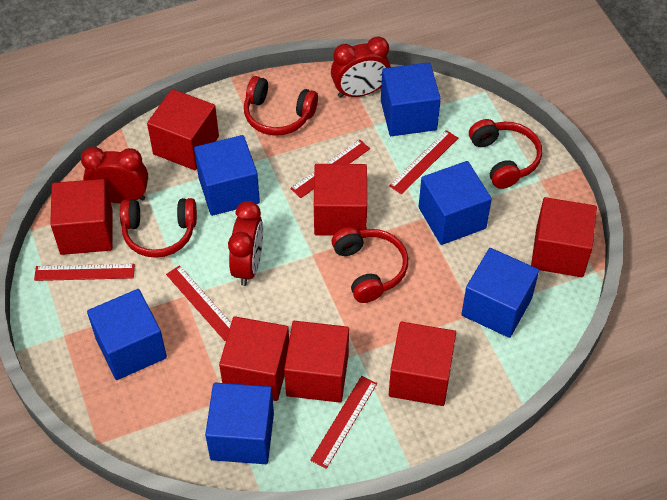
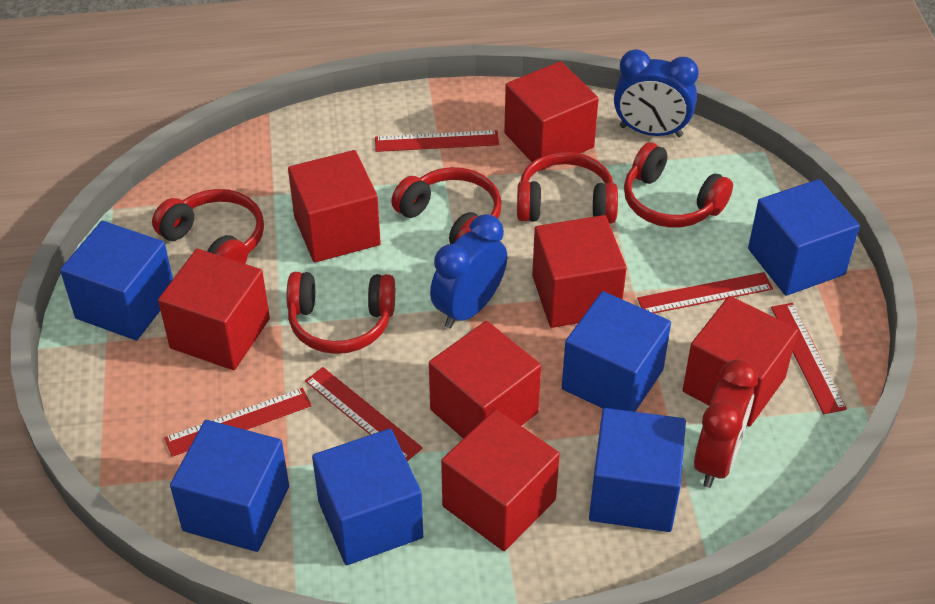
blue clock: none = 0 -> [430,214,507,328] [614,49,699,137] = 2
red clock: [81,147,148,203] [228,201,263,286] [331,36,391,98] = 3 -> [694,359,758,488] = 1
red headphones: [120,198,197,258] [244,76,318,136] [332,227,408,303] [469,119,542,189] = 4 -> [152,189,264,264] [287,272,395,354] [391,167,502,244] [517,152,618,224] [624,142,733,228] = 5

